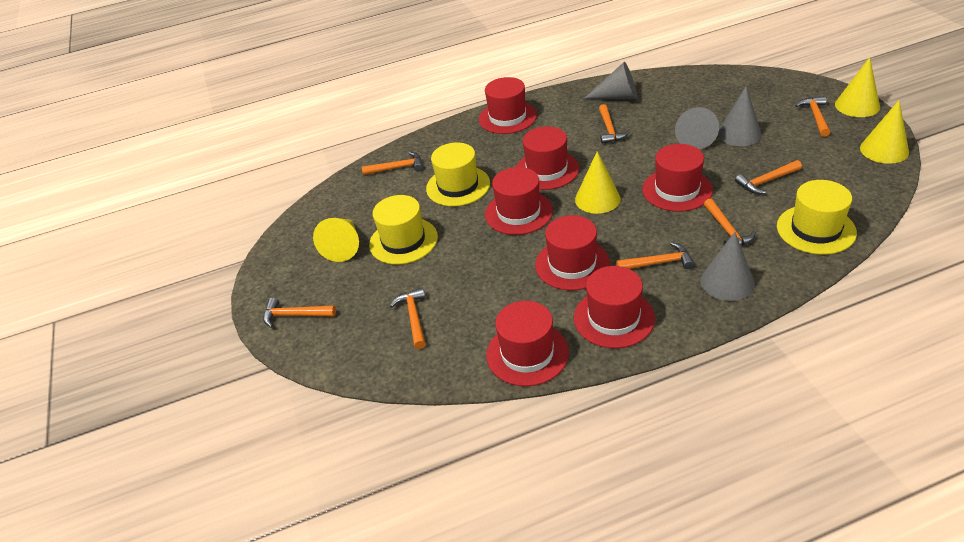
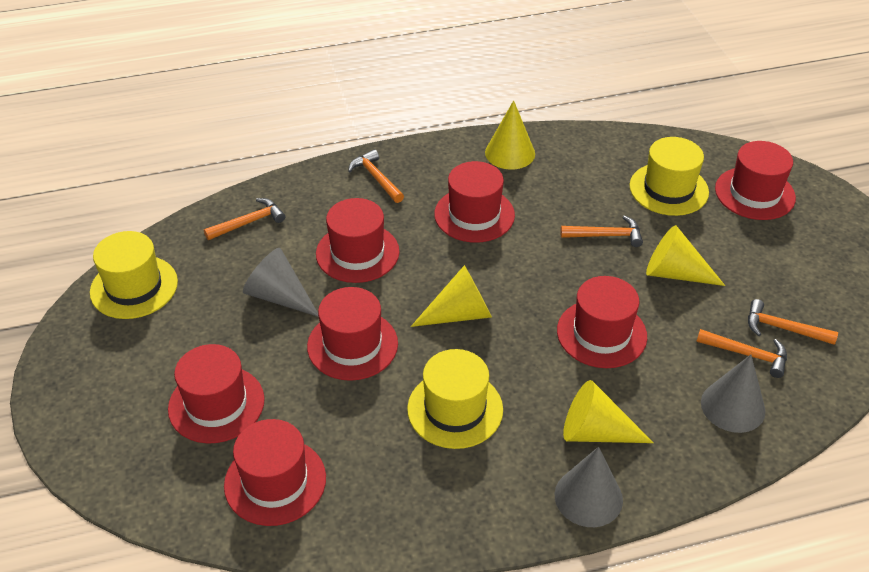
grey cone: [584,62,637,99] [675,107,719,150] [701,232,755,301] [718,87,762,146] = 4 -> [243,248,319,317] [555,447,623,527] [701,354,765,433] = 3
orange hammer: [263,298,336,328] [362,152,423,175] [390,288,426,349] [599,104,630,144] [616,242,694,269] [704,199,756,246] [735,160,802,194] [795,96,830,137] = 8 -> [204,198,285,240] [348,149,404,203] [560,216,643,247] [696,329,787,378] [748,299,838,345] = 5

